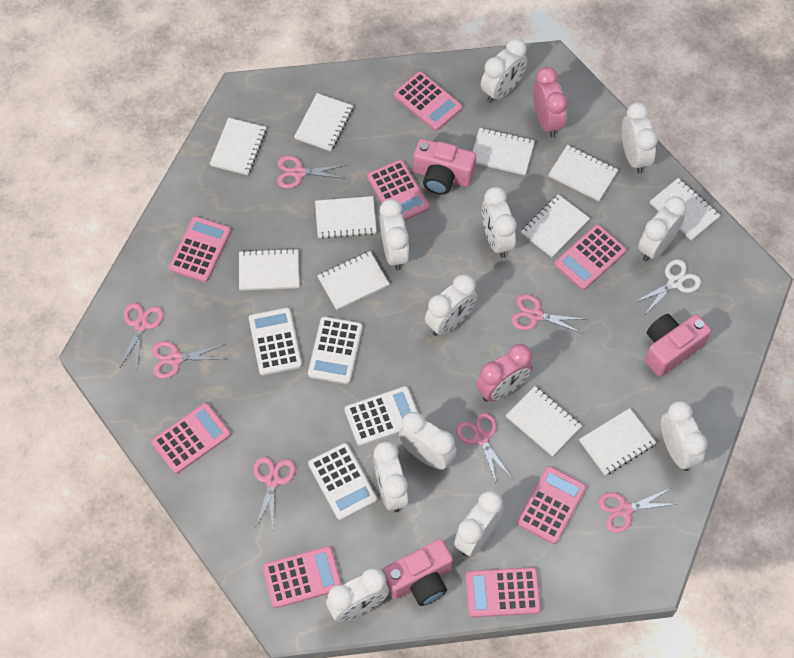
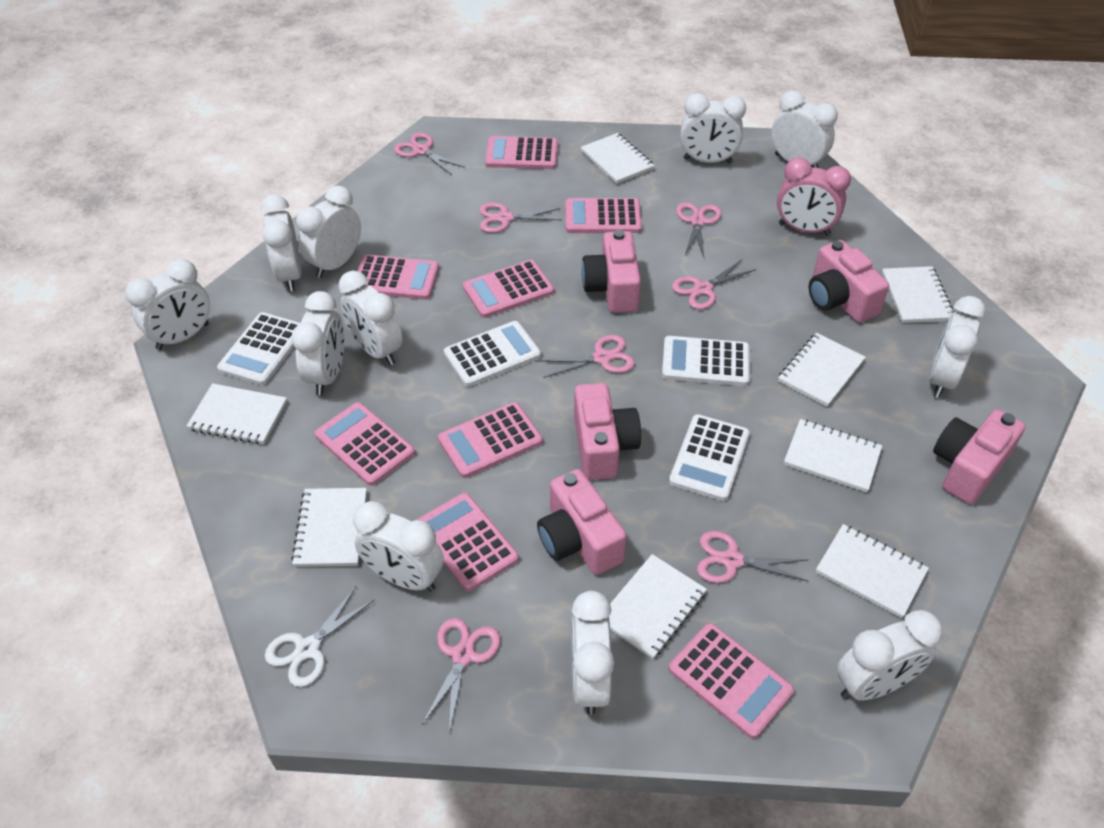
pink camera: [382,539,453,606] [413,139,476,195] [645,314,711,377] = 3 -> [537,469,627,575] [574,383,641,480] [581,230,641,313] [808,240,889,323] [933,409,1025,504] = 5
pink clock: [476,344,533,401] [533,67,568,138] = 2 -> [777,157,851,236] = 1
white notebook: [210,118,266,175] [239,248,299,291] [294,93,353,151] [315,196,377,239] [317,251,390,310] [472,128,535,175] [506,386,582,457] [521,194,590,258] [548,145,618,201] [579,408,656,475] [650,178,721,241] = 11 -> [187,383,287,444] [291,488,367,567] [580,133,655,184] [609,554,707,659] [778,333,866,407] [784,419,882,492] [816,524,929,618] [882,266,954,323] = 8

